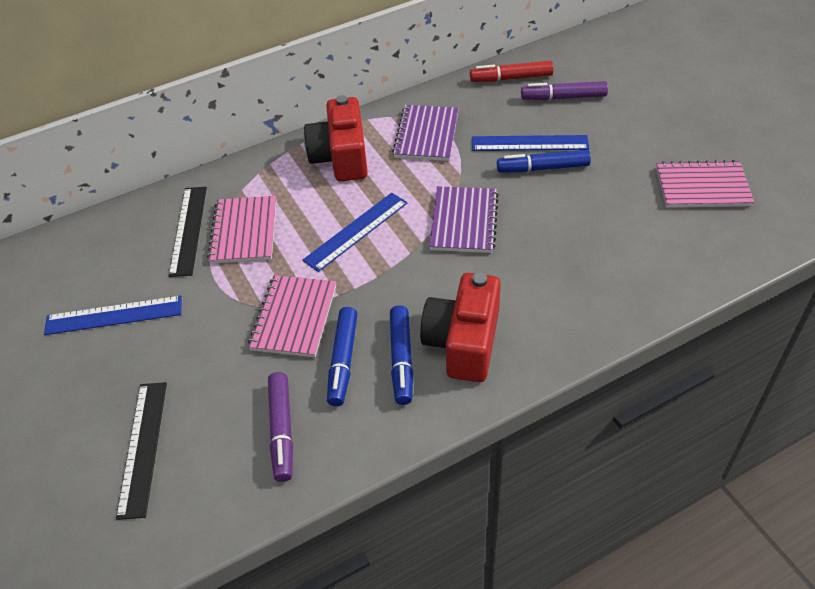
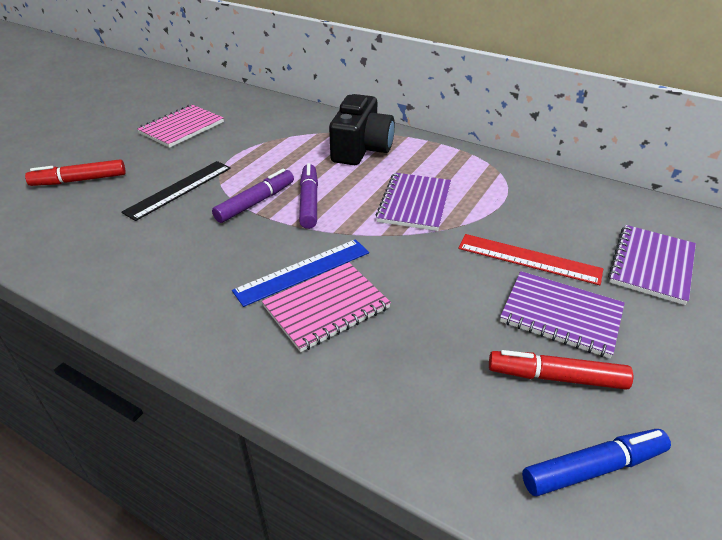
black camera: none = 0 -> [329,94,395,165] = 1
black ruler: [116,382,167,520] [169,187,207,277] = 2 -> [121,161,231,221] = 1
blue marker: [327,307,357,406] [390,305,413,405] [497,150,591,172] = 3 -> [522,429,671,496] = 1
blue ruler: [44,296,182,335] [302,193,408,272] [472,135,589,151] = 3 -> [232,239,369,307] = 1
pink notebook: [207,196,276,264] [248,275,336,358] [656,160,754,208] = 3 -> [137,105,224,148] [262,262,391,352] = 2
purple notebook: [392,105,459,161] [429,186,499,253] = 2 -> [375,173,451,231] [500,271,625,358] [608,225,696,305] = 3
red camera: [304,95,368,181] [420,272,501,382] = 2 -> none = 0
red marker: [470,61,554,82] = 1 -> [25,159,126,186] [489,350,633,390] = 2
red ruler: none = 0 -> [458,234,603,285] = 1

